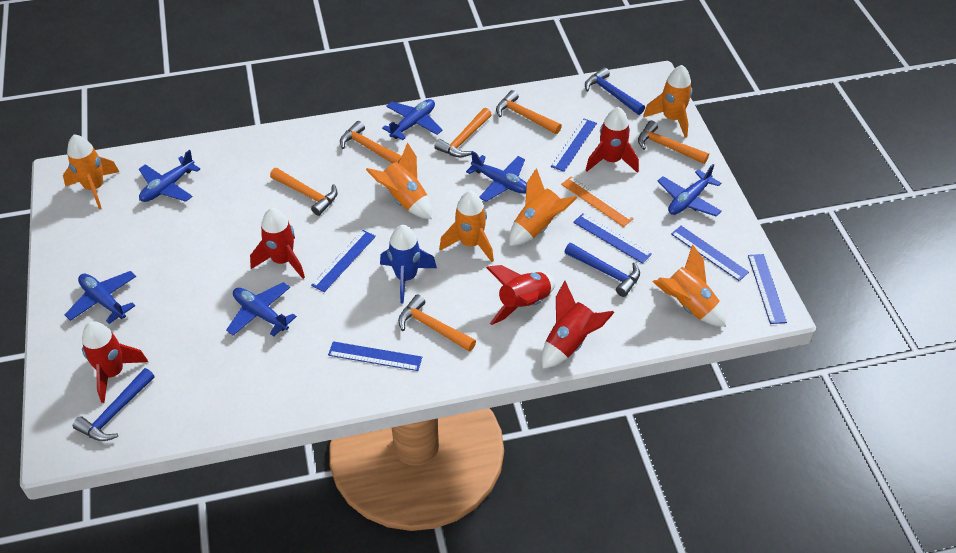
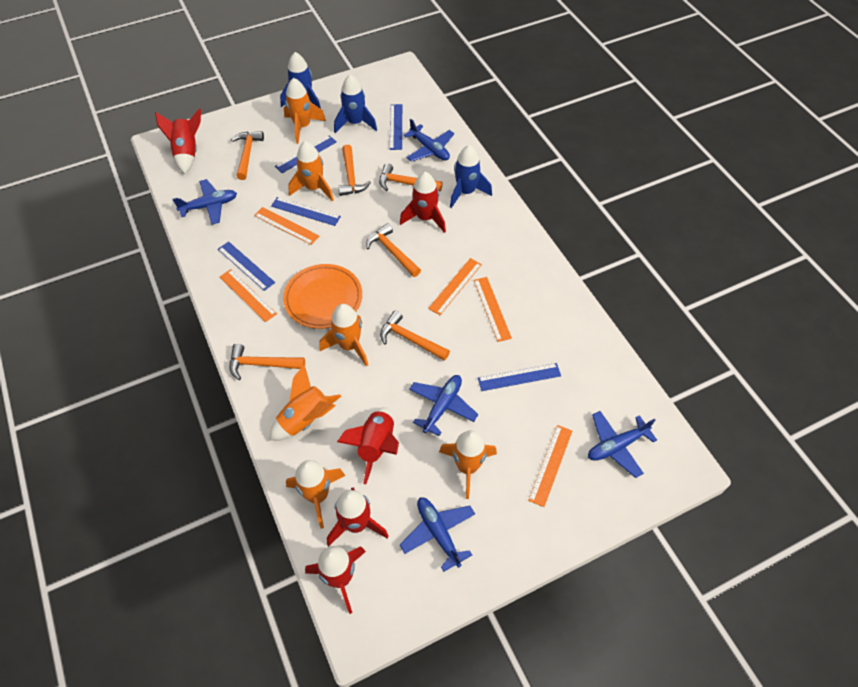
blue hammer: [73,368,155,441] [564,243,640,297] [585,67,645,115] = 3 -> none = 0
blue plane: [65,271,136,324] [139,150,200,202] [226,282,297,337] [382,99,443,140] [466,151,527,202] [658,164,722,217] = 6 -> [173,179,237,225] [400,497,475,572] [403,119,454,162] [409,375,478,436] [588,411,657,478] = 5
blue rocket: [380,225,437,304] = 1 -> [280,52,321,109] [334,74,377,133] [450,145,492,208] = 3
blue ruler: [311,230,376,292] [328,341,422,371] [551,119,597,172] [573,213,652,264] [671,226,749,281] [748,254,787,324] = 6 -> [218,241,275,291] [271,197,341,226] [275,135,336,173] [390,104,402,150] [478,363,561,391] = 5
orange plate: none = 0 -> [283,264,362,329] = 1
orange ruler: [561,176,634,227] = 1 -> [220,269,277,322] [254,207,319,245] [428,258,482,315] [474,277,512,342] [528,425,572,507] = 5

